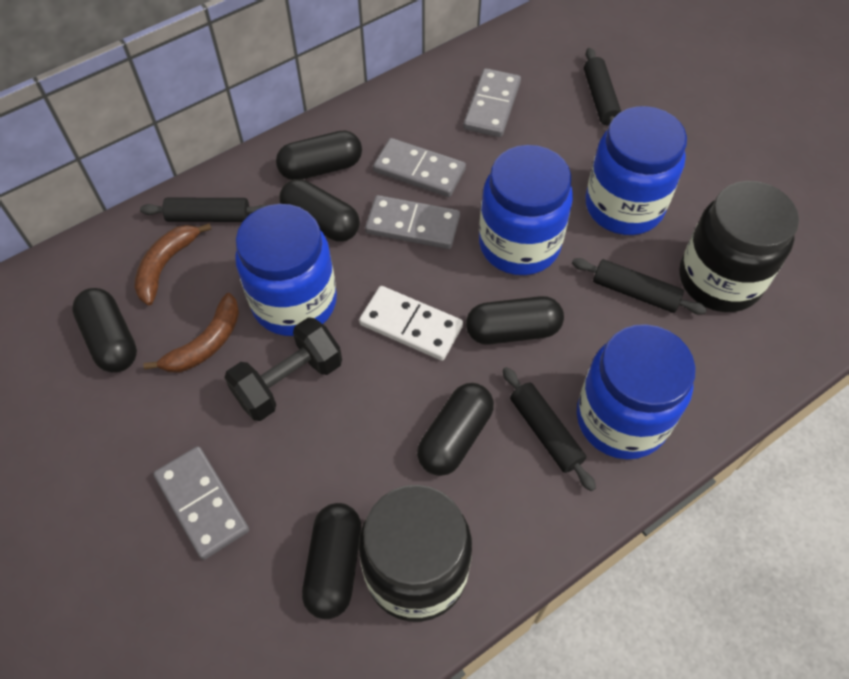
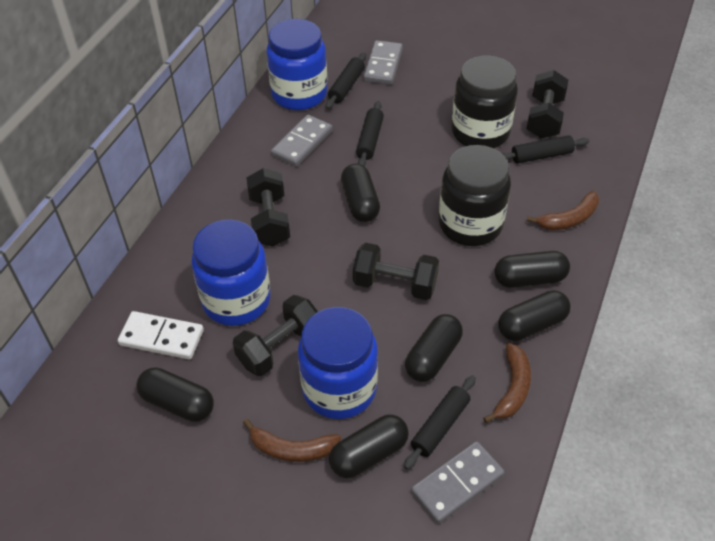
black dumbbell: [225,317,342,421] = 1 -> [233,295,318,376] [247,168,290,247] [353,243,439,300] [527,70,568,139] = 4
blue jar: [235,204,337,336] [479,145,573,275] [577,324,696,460] [585,106,687,235] = 4 -> [191,220,270,326] [266,19,327,110] [298,307,378,419] = 3
brown banana: [134,223,211,305] [143,293,239,372] = 2 -> [243,419,341,462] [483,343,531,423] [527,190,599,230] = 3
grey domino: [153,446,249,560] [365,195,460,249] [373,138,466,197] [463,68,521,137] = 4 -> [271,115,333,167] [363,40,403,85] [411,441,504,524] = 3

